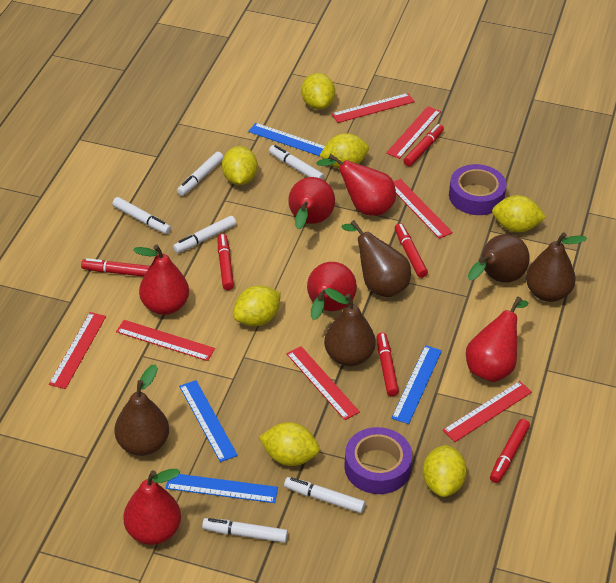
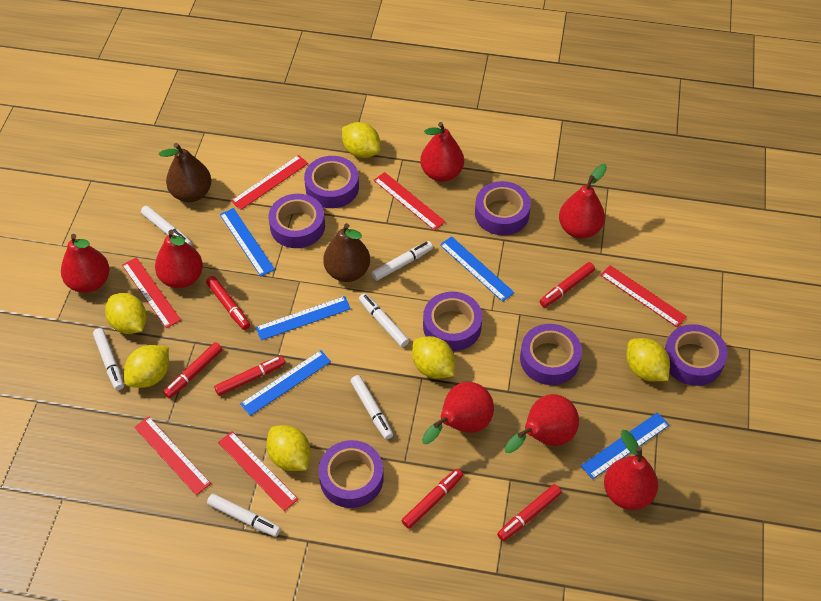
blue ruler: [166,474,278,503] [179,380,238,462] [248,123,325,156] [391,345,442,424] = 4 -> [220,208,275,276] [240,350,331,416] [256,296,351,340] [440,236,515,302] [581,412,669,479] = 5
brown pear: [114,364,169,456] [324,288,376,366] [342,220,411,298] [468,234,530,283] [526,232,587,302] = 5 -> [159,143,211,202] [323,223,370,282] = 2
purple tape: [344,427,412,494] [449,164,507,215] = 2 -> [268,194,325,248] [304,156,359,208] [318,440,384,508] [423,292,482,351] [475,181,531,235] [520,324,582,385] [665,324,728,386] = 7
red pear: [123,469,181,545] [133,245,189,315] [288,177,335,229] [307,262,357,320] [316,154,396,216] [466,297,528,382] = 6 -> [61,234,110,293] [155,230,203,288] [420,122,464,182] [422,382,494,444] [505,394,579,453] [559,164,607,239] [604,430,658,510] = 7
red ruler: [49,312,106,389] [116,320,215,361] [286,346,360,420] [331,93,415,123] [386,106,441,159] [394,179,453,239] [443,381,532,442] = 7 -> [122,257,181,328] [134,416,211,495] [218,432,298,511] [231,155,308,210] [374,172,446,230] [600,265,687,327] = 6
yellow lemon: [222,146,258,185] [233,285,281,326] [259,422,320,466] [301,73,335,110] [319,133,369,168] [423,445,467,497] [492,195,546,232] = 7 -> [105,293,147,334] [124,345,169,388] [266,425,311,471] [342,122,380,158] [412,336,455,379] [627,338,670,381] = 6

